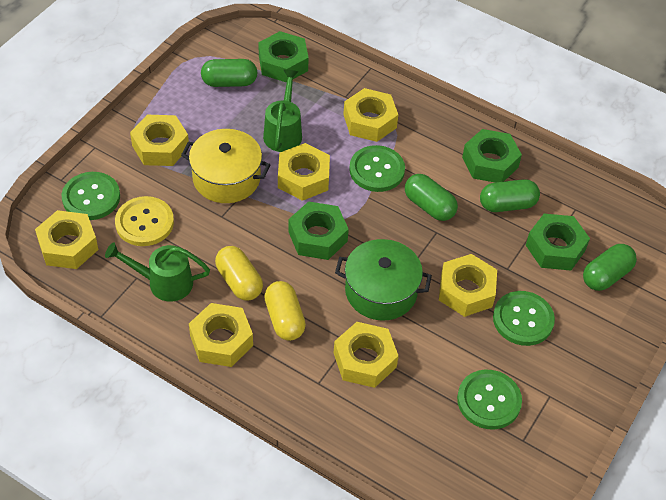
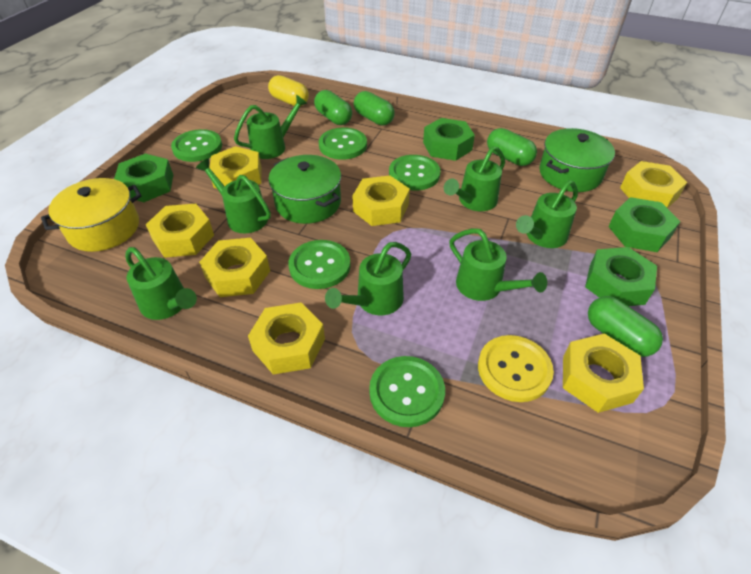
green button: [62,172,120,220] [349,145,405,192] [457,370,522,430] [493,291,555,346] = 4 -> [171,129,222,162] [289,240,351,289] [319,128,367,160] [369,356,445,427] [389,155,441,190] = 5
green pot: [335,239,432,321] = 1 -> [268,155,341,224] [539,128,615,192] = 2
green watering can: [105,243,210,301] [263,70,302,152] = 2 -> [125,247,197,320] [196,158,271,233] [234,94,307,159] [325,242,411,315] [444,146,505,211] [449,228,547,301] [516,180,578,248] = 7
yellow capsule: [215,246,263,301] [264,281,306,341] = 2 -> [268,75,309,106] = 1

